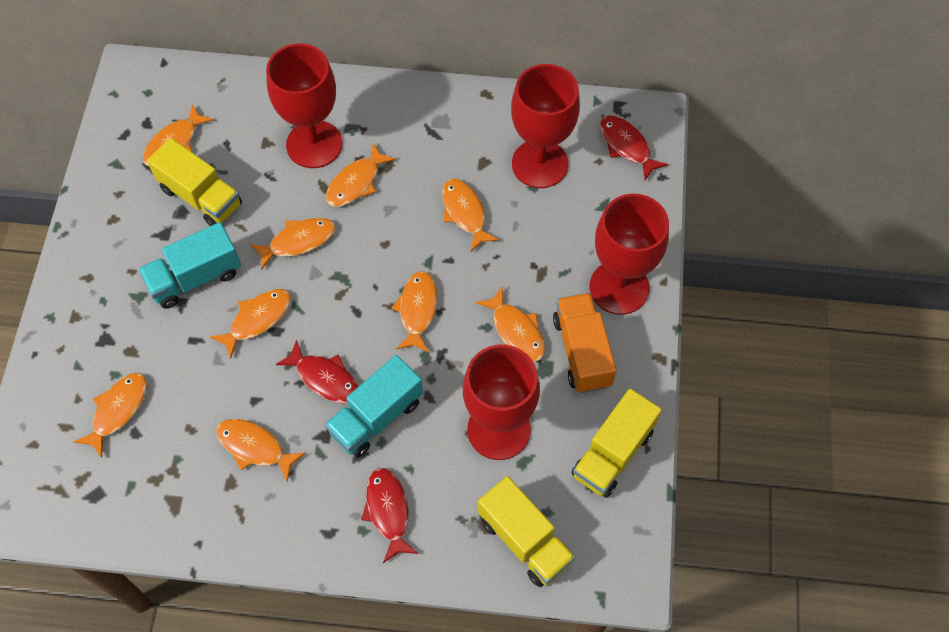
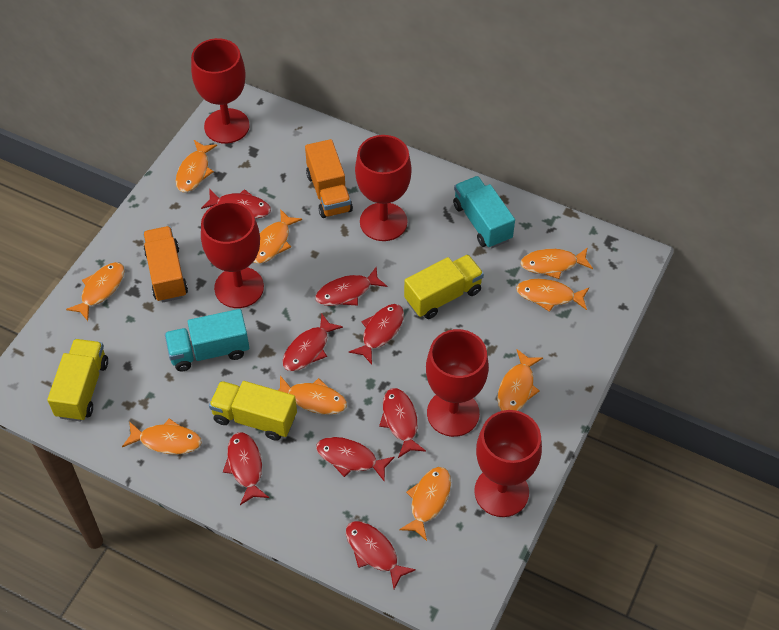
orange truck: [553,293,617,393] = 1 -> [143,226,188,302] [305,139,353,218] = 2
red fish: [276,340,359,404] [361,468,418,563] [600,116,668,180] = 3 -> [201,189,271,219] [223,432,269,505] [282,314,343,371] [315,267,387,306] [316,437,395,482] [346,521,416,589] [349,304,404,365] [379,388,426,458] = 8
red goblet: [266,43,342,168] [463,345,540,460] [511,64,580,188] [589,194,669,315] = 4 -> [191,38,250,144] [201,201,264,308] [355,135,412,241] [426,329,489,437] [474,410,542,517] = 5

